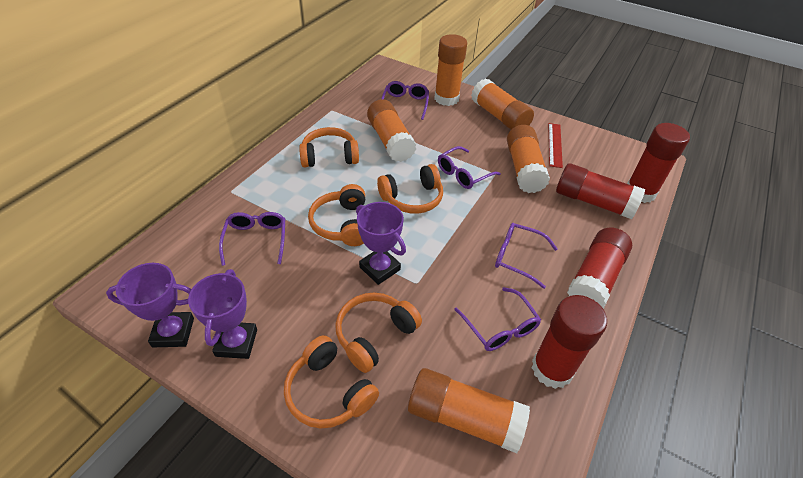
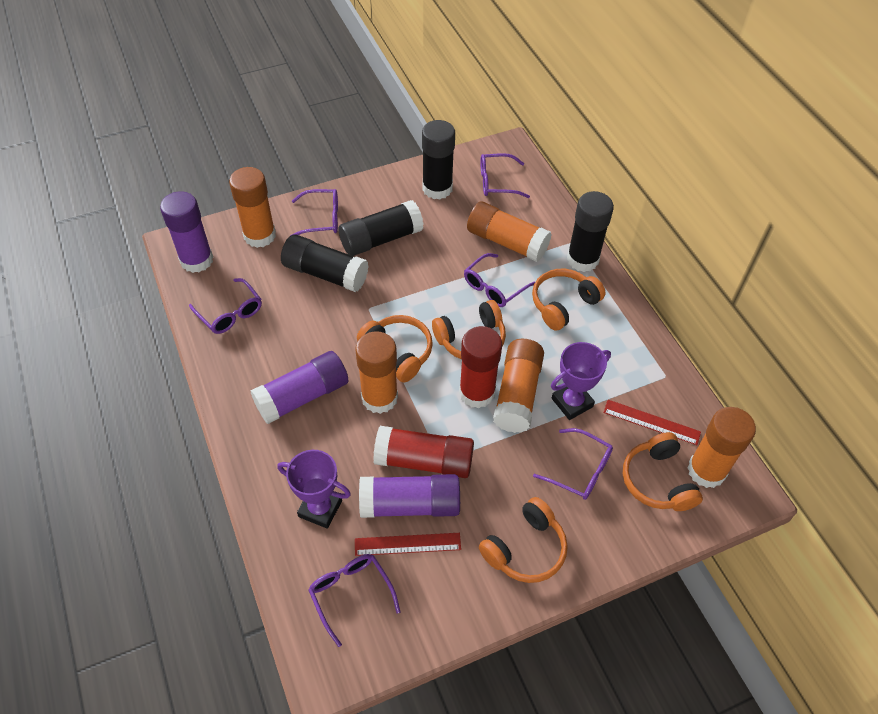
black glue stick: none = 0 -> [281,234,369,292] [339,200,424,256] [422,120,455,200] [567,191,614,272] = 4
purple glasses: [219,212,285,266] [381,81,429,120] [438,146,501,189] [454,287,541,351] [495,223,558,289] = 5 -> [189,278,262,334] [290,189,338,236] [308,554,401,647] [464,253,535,307] [481,153,530,198] [533,428,613,500] = 6
purple glue stick: none = 0 -> [160,191,213,273] [251,351,349,424] [359,474,460,518] = 3
purple trophy: [106,263,194,347] [188,269,257,359] [356,202,406,285] = 3 -> [277,450,351,529] [551,342,611,420] = 2
red glue stick: [532,295,607,389] [556,163,645,219] [567,228,632,309] [627,123,690,203] = 4 -> [373,426,474,478] [459,326,502,408] = 2
red ruler: [548,123,563,168] = 1 -> [355,533,461,556] [603,400,701,445] = 2

